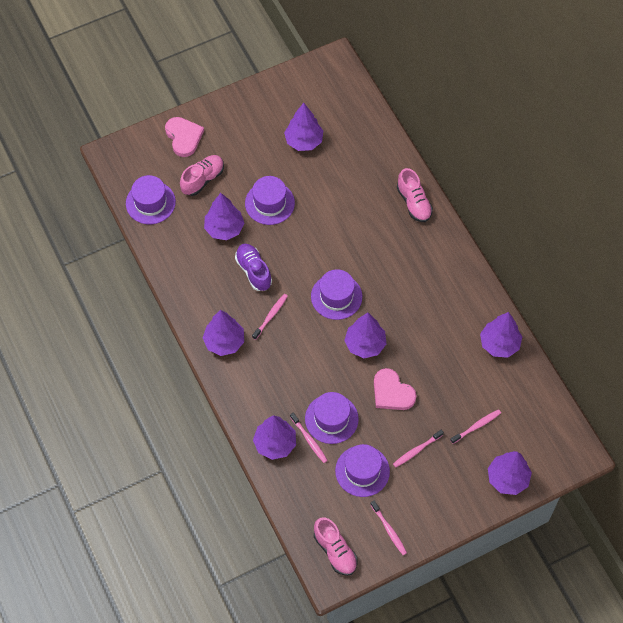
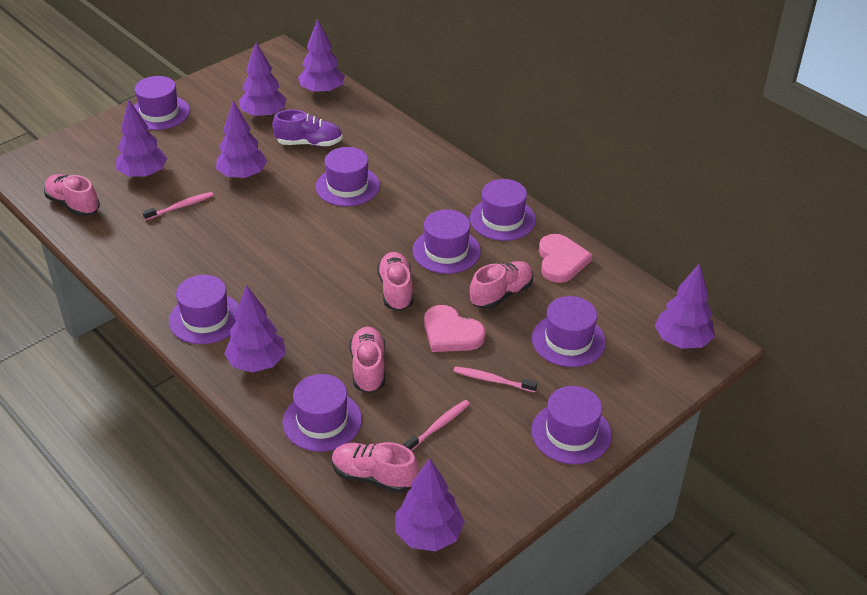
pink shoe: [180,155,224,196] [314,517,358,576] [397,168,433,222] = 3 -> [44,174,100,216] [332,442,419,493] [350,327,385,393] [377,252,414,311] [470,261,533,309] = 5
pink toothbrush: [252,294,288,340] [290,413,328,463] [370,500,407,555] [393,430,444,468] [450,409,501,444] = 5 -> [143,192,214,220] [404,400,470,451] [453,366,537,392] = 3
purple hat: [126,175,176,224] [245,176,295,225] [305,392,359,444] [311,269,362,320] [335,444,390,497] = 5 -> [134,76,190,130] [169,275,239,344] [282,374,362,452] [316,147,380,206] [412,209,481,274] [470,179,536,241] [531,386,612,464] [532,296,606,367] = 8

